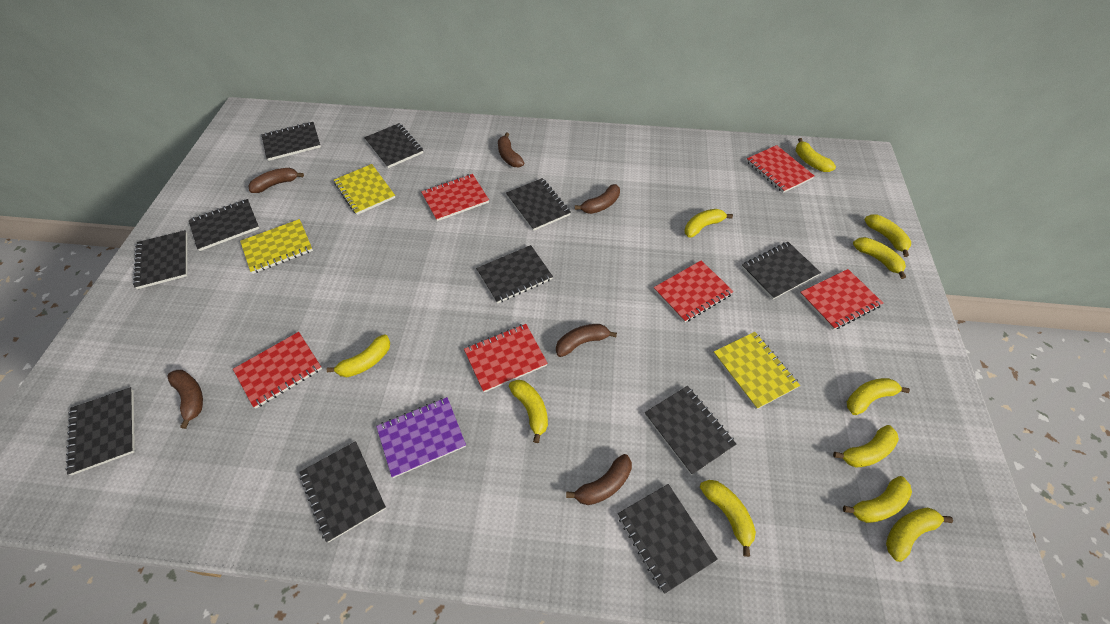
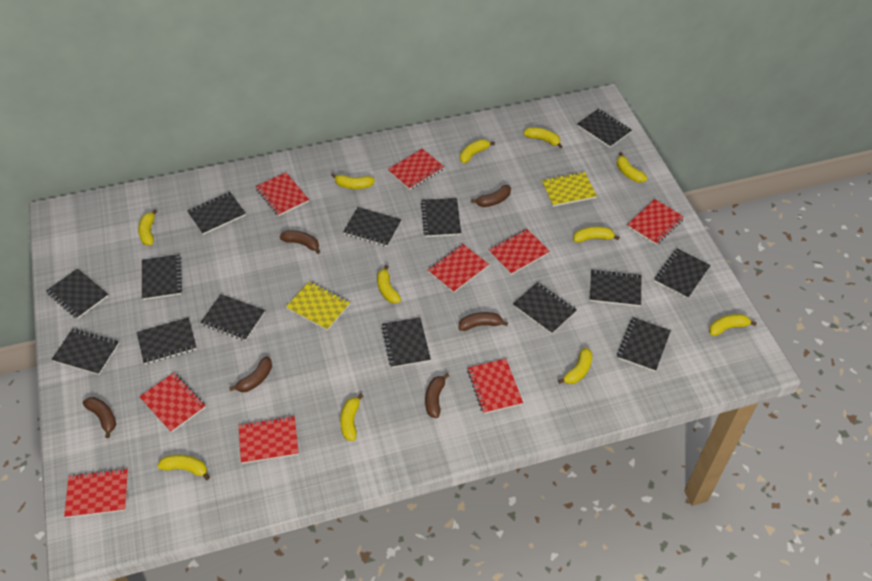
black notebook: [65,387,135,475] [133,230,187,289] [189,199,260,251] [261,122,321,161] [299,441,386,543] [364,123,423,168] [476,245,553,304] [506,178,571,231] [618,484,718,594] [645,386,736,475] [741,242,821,300] = 11 -> [46,268,109,319] [51,328,119,375] [137,317,197,364] [142,255,182,300] [187,192,246,235] [200,294,265,341] [343,207,401,247] [381,317,431,368] [421,198,461,237] [513,282,577,334] [577,109,632,148] [590,269,641,307] [617,317,671,372] [654,249,711,299] = 14
purple notebook: [376,397,466,478] = 1 -> none = 0
red notebook: [233,332,322,408] [421,174,489,221] [464,324,548,392] [654,260,734,323] [746,145,814,193] [799,269,883,330] = 6 -> [64,468,128,518] [139,372,206,433] [239,416,299,464] [255,172,309,216] [388,149,444,190] [428,244,489,293] [467,359,523,414] [489,229,550,275] [627,199,684,245] = 9
yellow notebook: [240,219,313,274] [334,164,395,215] [713,332,800,410] = 3 -> [286,281,350,331] [542,172,597,207] = 2

